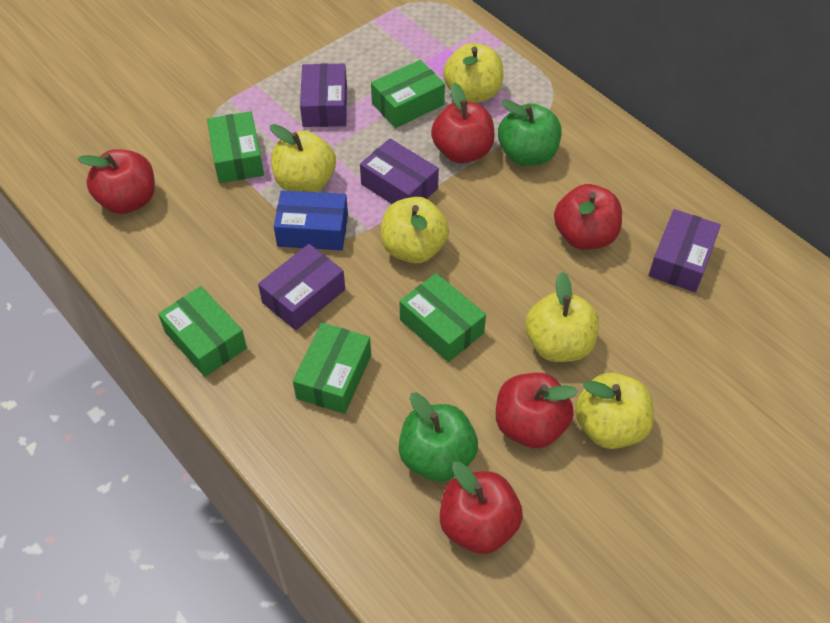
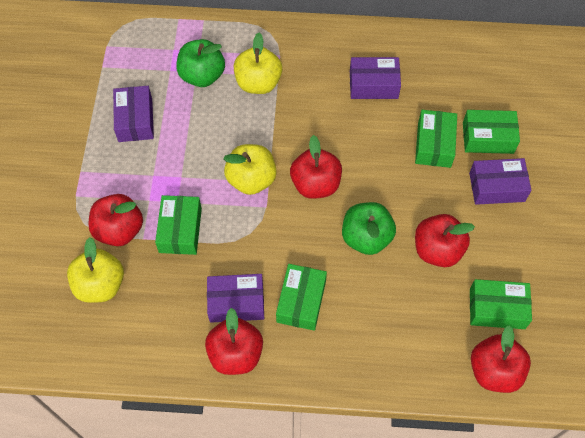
blue box: [274,190,348,250] = 1 -> none = 0
yellow apple: [270,124,336,192] [381,197,449,263] [443,43,503,103] [525,272,599,362] [575,373,654,449] = 5 -> [67,237,124,303] [223,144,277,195] [234,33,282,94] = 3

